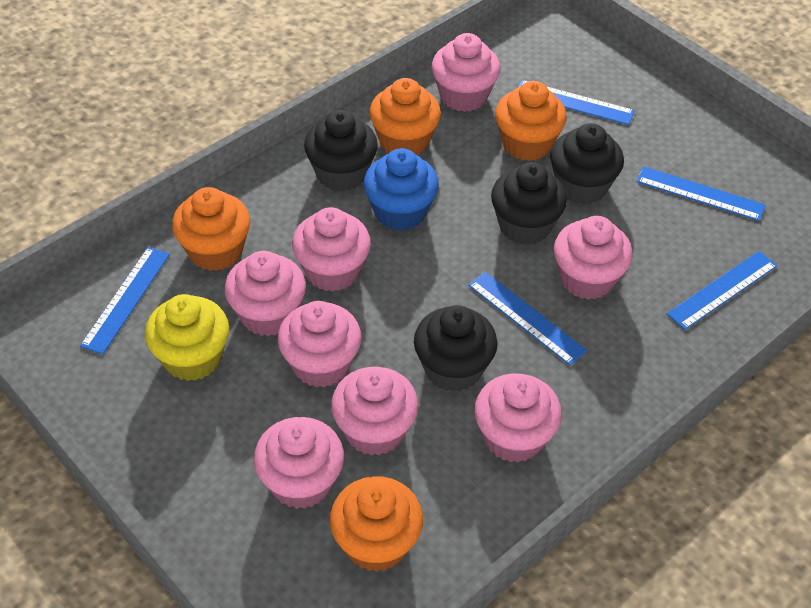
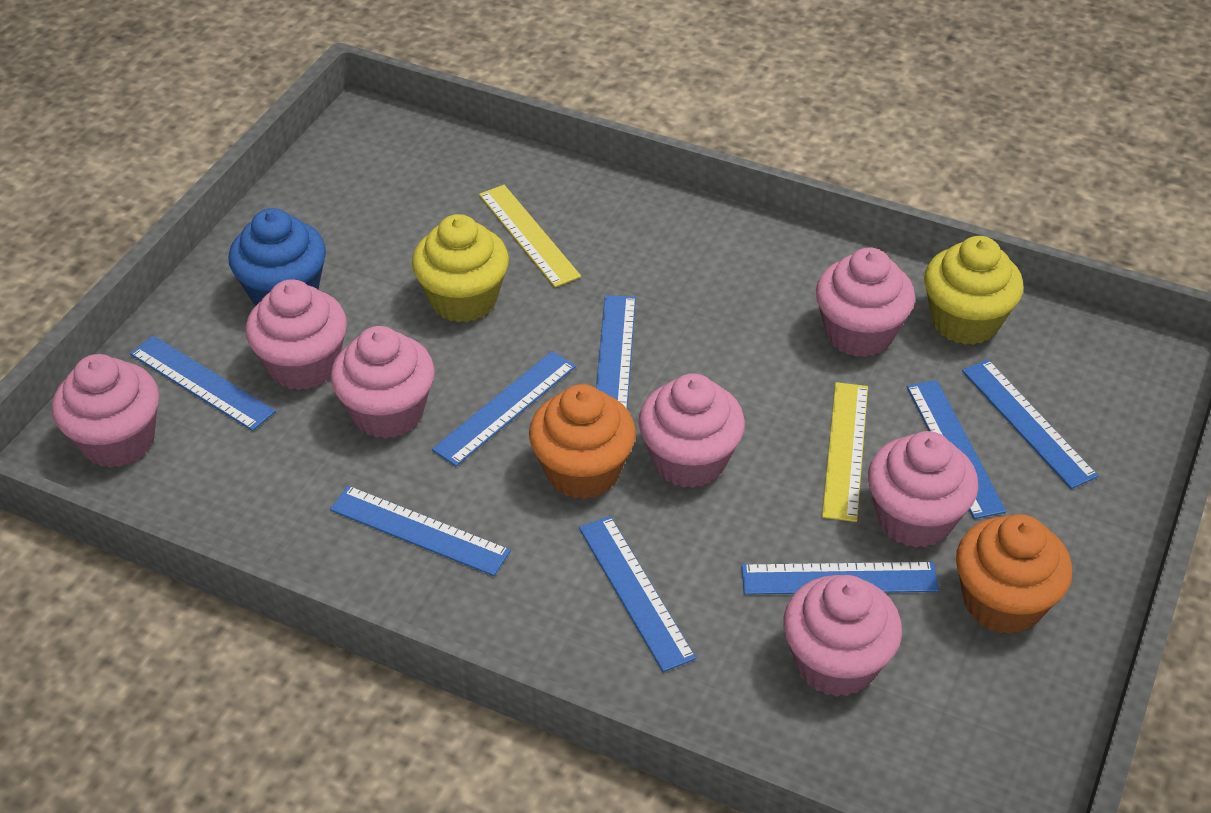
black cupcake: [304,110,378,191] [414,305,498,392] [491,162,567,245] [550,123,624,205] = 4 -> none = 0
blue ruler: [80,247,170,354] [468,272,587,365] [518,80,635,125] [636,166,765,221] [667,251,777,330] = 5 -> [130,336,276,431] [330,486,511,576] [432,351,576,466] [579,516,696,672] [596,295,636,409] [741,562,939,595] [907,380,1006,519] [962,360,1098,489] = 8
orange cupcake: [172,187,250,271] [330,476,423,572] [369,78,441,155] [495,81,567,161] = 4 -> [529,384,636,499] [956,514,1072,634] = 2
pink cupcake: [224,251,306,336] [254,417,344,509] [278,301,361,387] [292,207,371,292] [331,367,418,456] [432,33,500,112] [474,373,562,463] [554,216,633,300] = 8 -> [52,354,159,468] [245,279,347,390] [331,326,435,439] [638,373,745,488] [783,575,902,697] [816,247,915,357] [868,431,979,548] = 7
yellow cupcake: [145,294,229,381] = 1 -> [412,214,509,323] [924,236,1023,345] = 2
yellow ruler: none = 0 -> [479,185,581,287] [822,382,868,522] = 2

